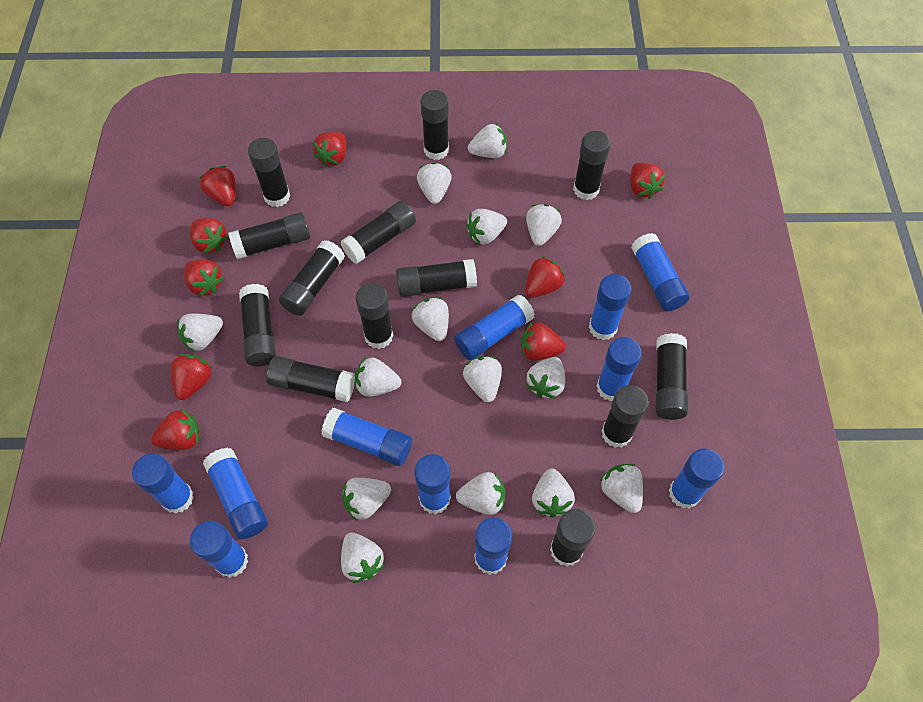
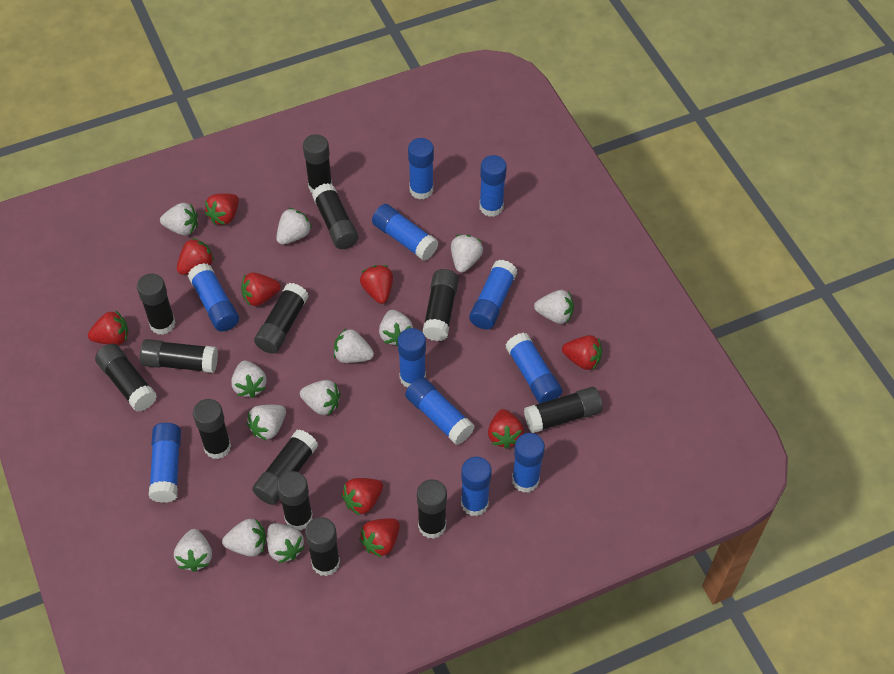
white strawberry: [177,314,223,352] [341,533,385,583] [342,477,391,521] [355,357,401,397] [412,297,449,341] [417,162,452,204] [456,472,505,515] [463,356,502,402] [466,209,507,245] [468,123,507,158] [526,204,562,246] [526,357,565,399] [532,468,575,518] [599,464,643,513] = 14 -> [160,203,198,235] [174,529,212,572] [222,518,266,557] [231,361,267,398] [247,405,286,441] [267,523,305,564] [276,208,312,244] [300,380,341,415] [334,329,374,363] [379,310,413,346] [451,235,483,273] [534,290,574,324] = 12

